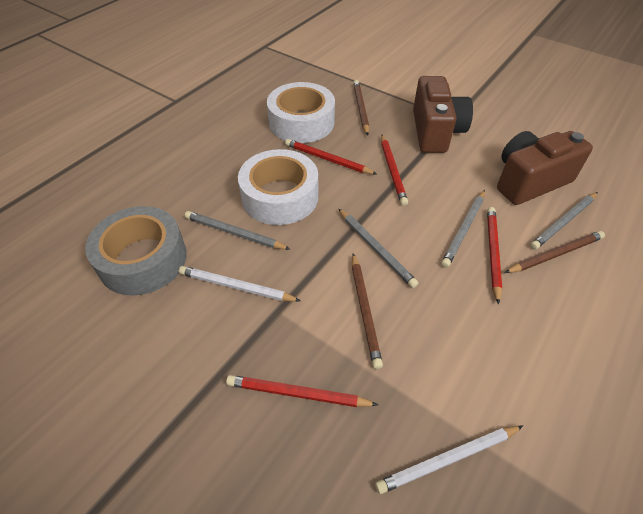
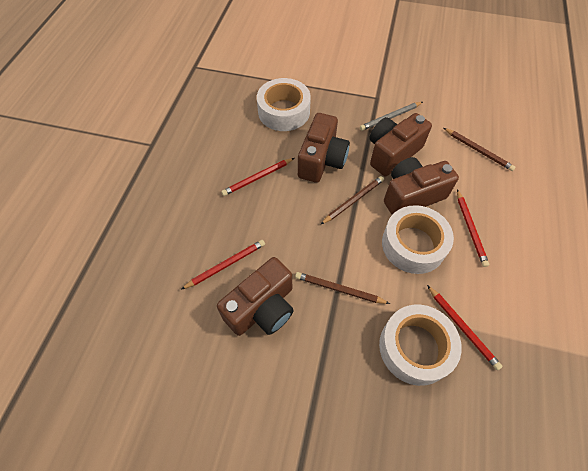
brown camera: [413,76,473,153] [497,131,593,205] = 2 -> [217,257,294,336] [298,113,350,183] [369,113,432,176] [384,157,459,215] = 4
grey pencil: [185,211,291,250] [339,209,418,288] [441,190,485,268] [530,192,598,250] = 4 -> [360,102,423,131] = 1
grey tape: [85,206,187,296] = 1 -> none = 0
white pencil: [179,266,301,302] [375,426,523,494] = 2 -> none = 0
white tape: [238,149,318,225] [267,82,335,143] = 2 -> [257,78,311,131] [379,305,462,386] [382,205,454,274] = 3

